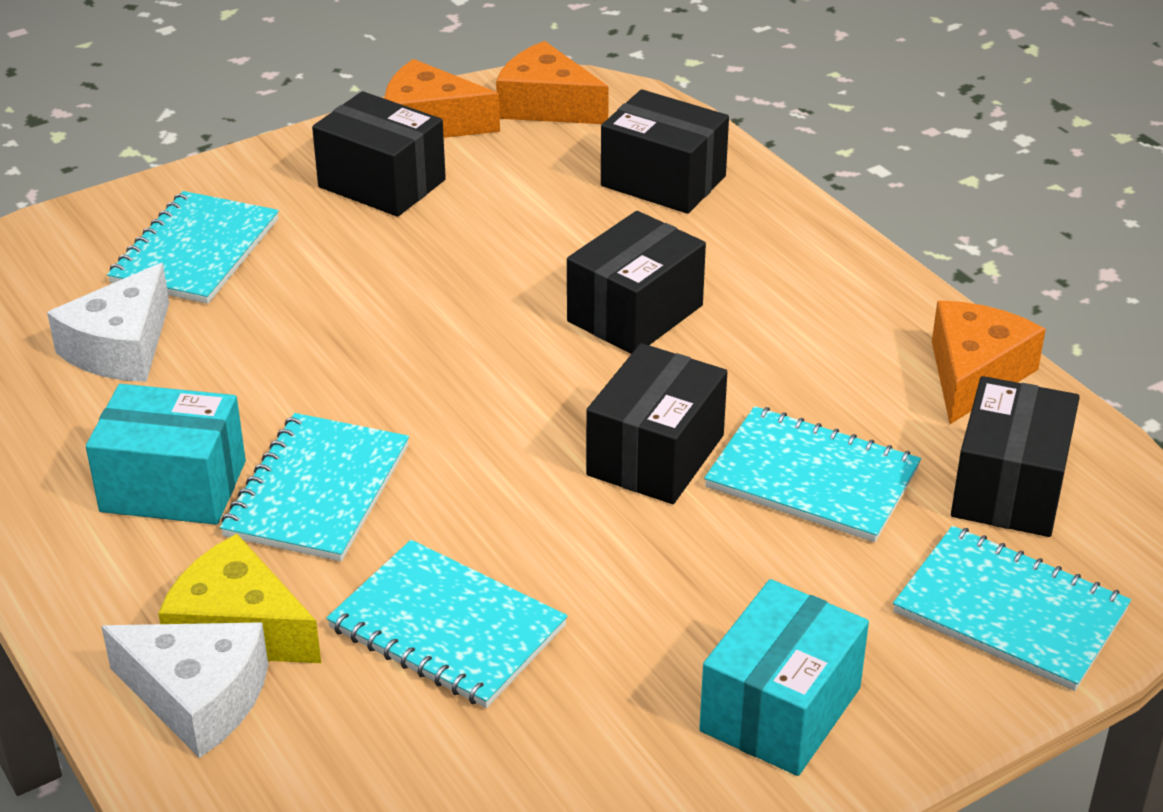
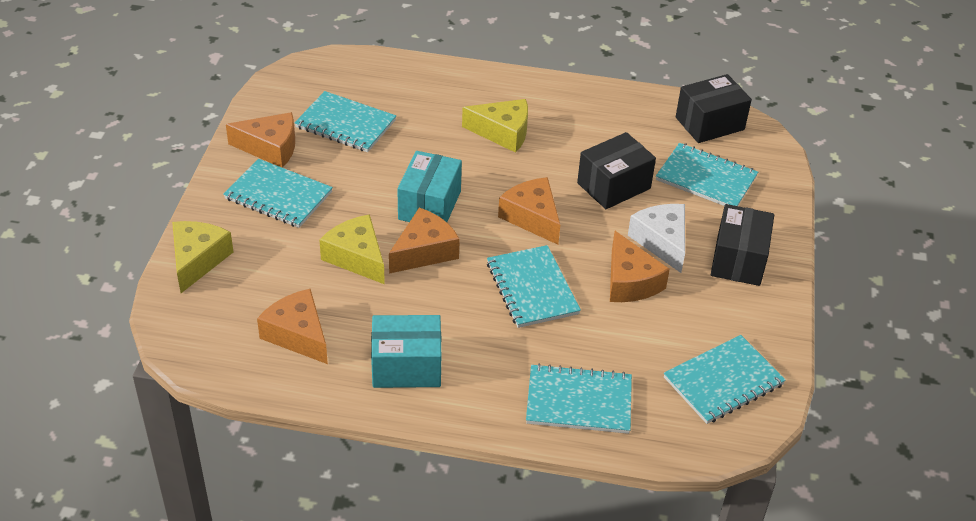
black box: [312,91,446,217] [567,211,706,354] [586,343,727,504] [601,89,729,214] [951,376,1080,537] = 5 -> [577,132,656,209] [676,74,752,143] [711,204,774,286] = 3
orange cheese: [385,59,500,138] [496,41,609,124] [932,301,1046,424] = 3 -> [226,112,295,168] [257,289,328,364] [389,207,460,274] [498,177,560,245] [610,231,670,302] = 5
turquoise notebook: [107,191,279,304] [220,413,409,561] [326,540,568,708] [704,406,921,542] [893,526,1131,691] = 5 -> [223,159,333,228] [295,91,396,152] [487,245,581,328] [526,364,632,434] [656,143,758,206] [664,335,786,424] = 6
white cheese: [47,263,169,382] [101,622,268,758] = 2 -> [628,204,685,273] = 1
yellow cheese: [158,534,321,663] = 1 -> [172,221,234,293] [319,214,385,284] [462,99,528,153] = 3

